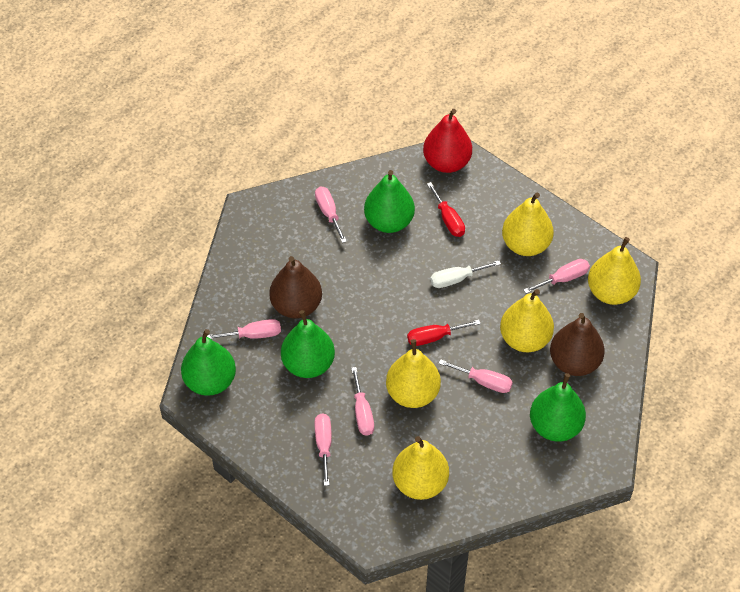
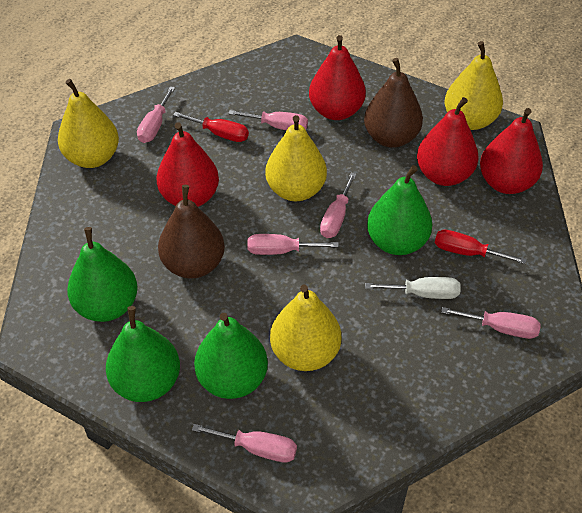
red pear: [423,109,472,173] = 1 -> [156,122,219,207] [309,35,366,120] [417,97,478,186] [480,108,543,194] = 4
yellow pear: [386,339,441,408] [392,436,449,500] [500,289,554,352] [502,193,554,256] [588,237,641,305] = 5 -> [58,79,119,168] [265,115,327,201] [270,285,341,371] [445,41,503,130] = 4

